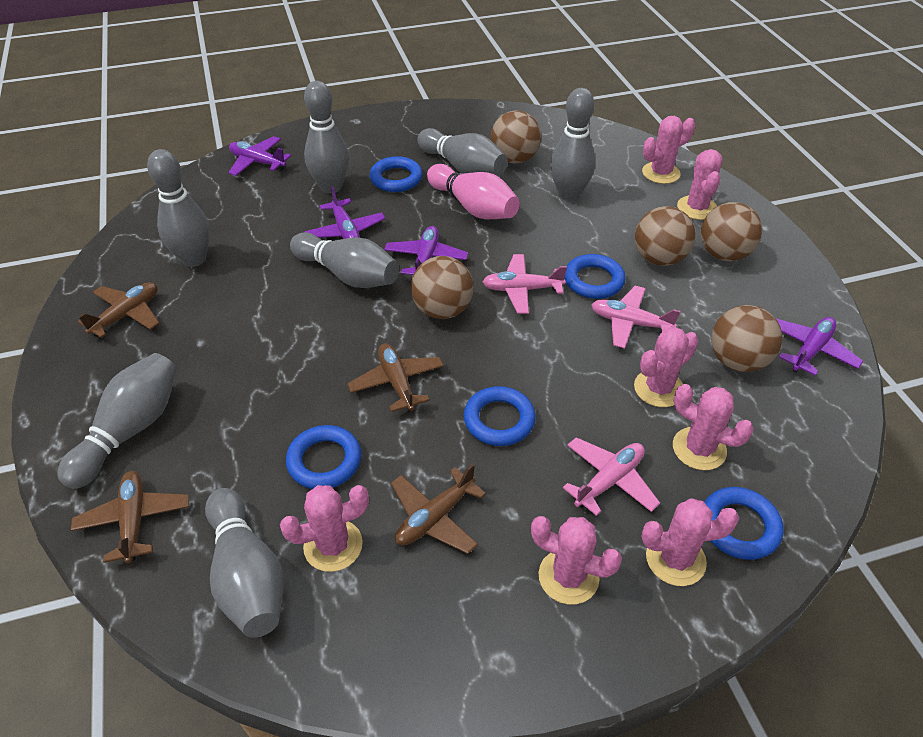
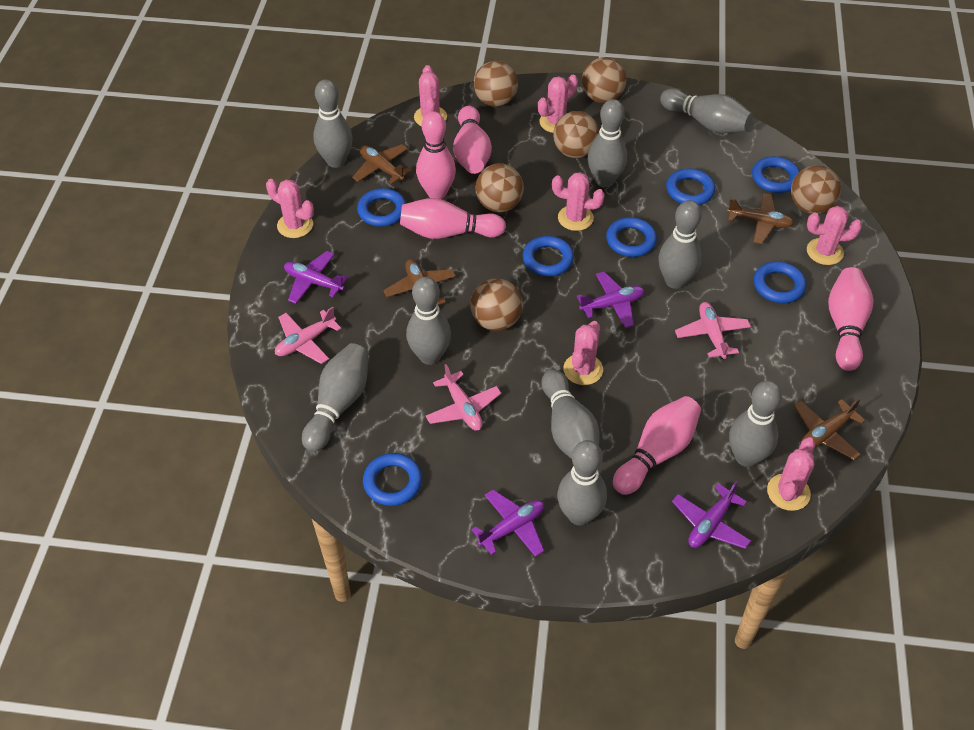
blue ring: [286,425,362,489] [370,156,423,192] [464,386,536,446] [564,254,626,299] [704,487,783,560] = 5 -> [357,188,406,227] [363,453,422,506] [523,236,574,276] [606,217,657,257] [666,168,715,205] [752,156,800,193] [754,261,806,303] = 7
brown ball: [411,256,473,319] [490,111,541,164] [635,206,695,266] [700,202,762,261] [711,305,782,372] = 5 -> [470,278,523,331] [474,61,518,107] [475,163,524,212] [553,111,599,158] [582,57,627,103] [791,165,841,214] = 6
grey bowling pin: [57,353,177,489] [147,149,210,267] [205,488,284,638] [290,232,399,288] [304,81,349,193] [417,128,508,175] [550,88,596,201] = 7 -> [302,343,368,452] [313,79,353,168] [406,277,451,365] [541,369,599,459] [557,440,607,525] [588,99,627,188] [658,200,702,289] [660,88,753,133] [729,380,782,467] = 9
pink bowling pin: [427,164,520,219] = 1 -> [400,198,506,239] [416,111,456,199] [453,106,492,174] [613,396,701,495] [828,267,874,371] = 5

